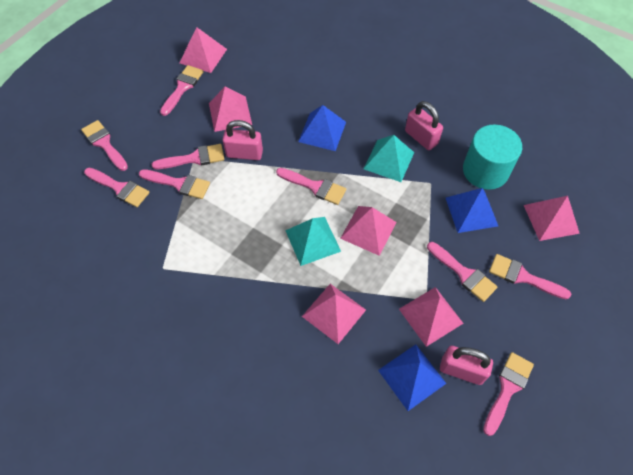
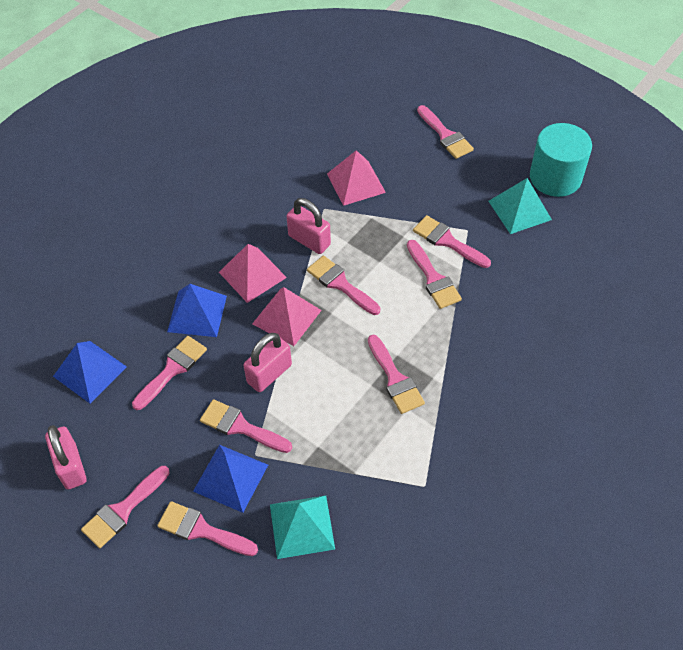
pink pyramid: [179,27,227,73] [209,87,252,132] [302,284,366,344] [340,206,397,256] [399,287,463,347] [524,196,580,241] = 6 -> [219,244,287,303] [252,287,322,346] [327,150,386,206] = 3

